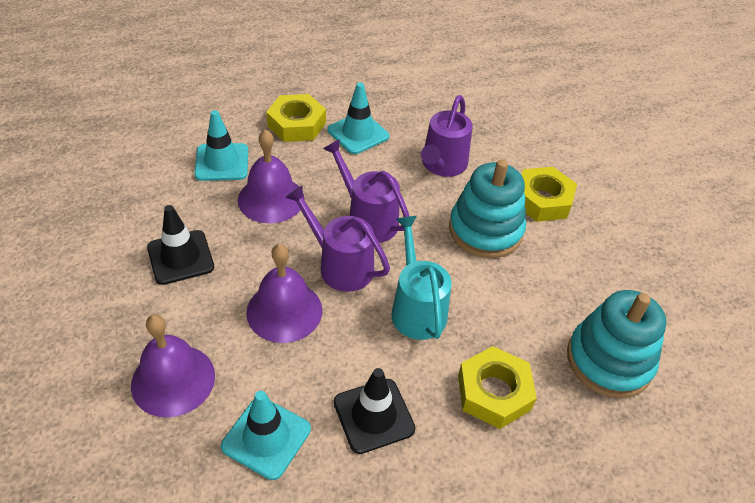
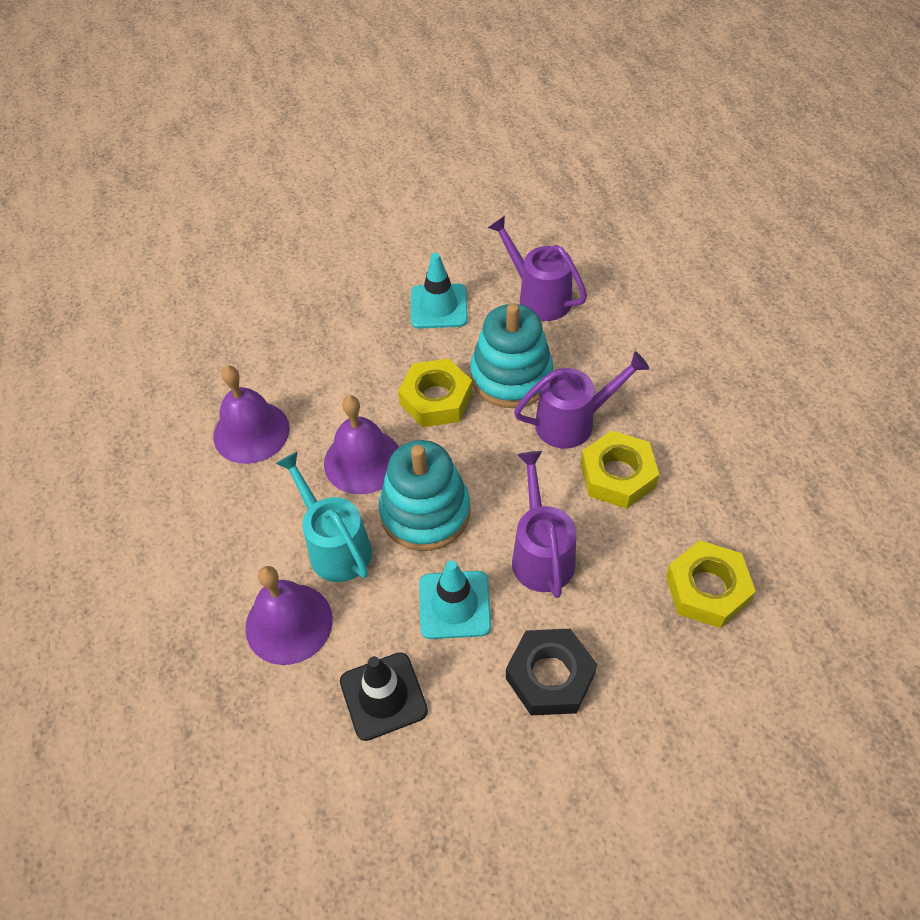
black nut: none = 0 -> [506,629,597,715] = 1
black traffic cone: [147,205,214,285] [334,368,415,454] = 2 -> [340,652,428,741] = 1
turquoise traffic cone: [194,110,248,181] [221,391,311,480] [327,82,389,154] = 3 -> [411,253,468,329] [419,560,491,639] = 2

